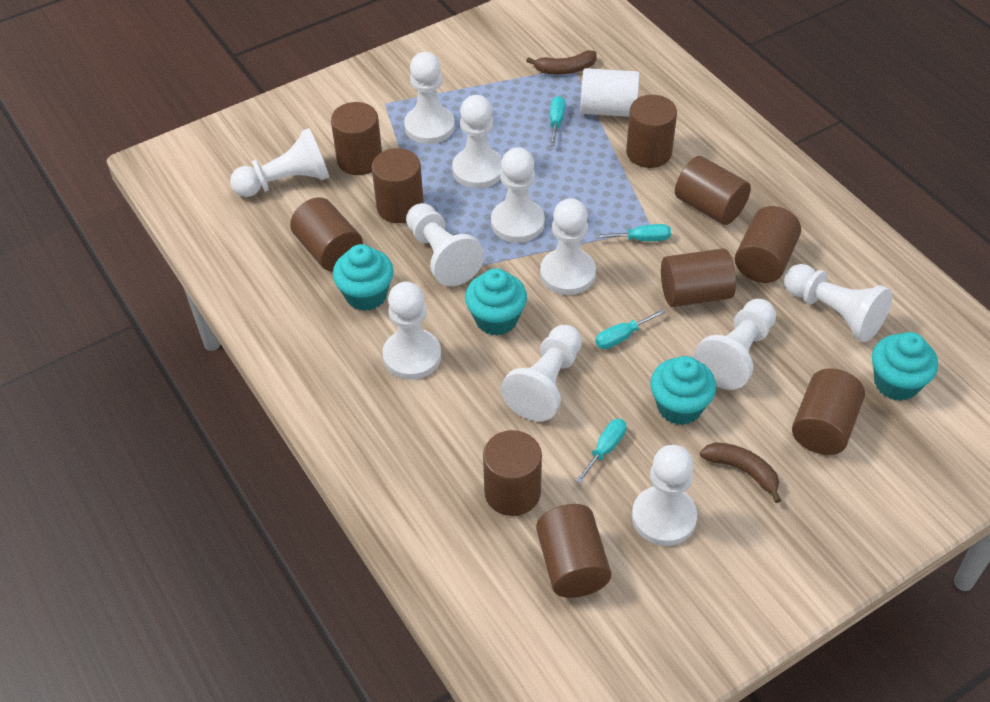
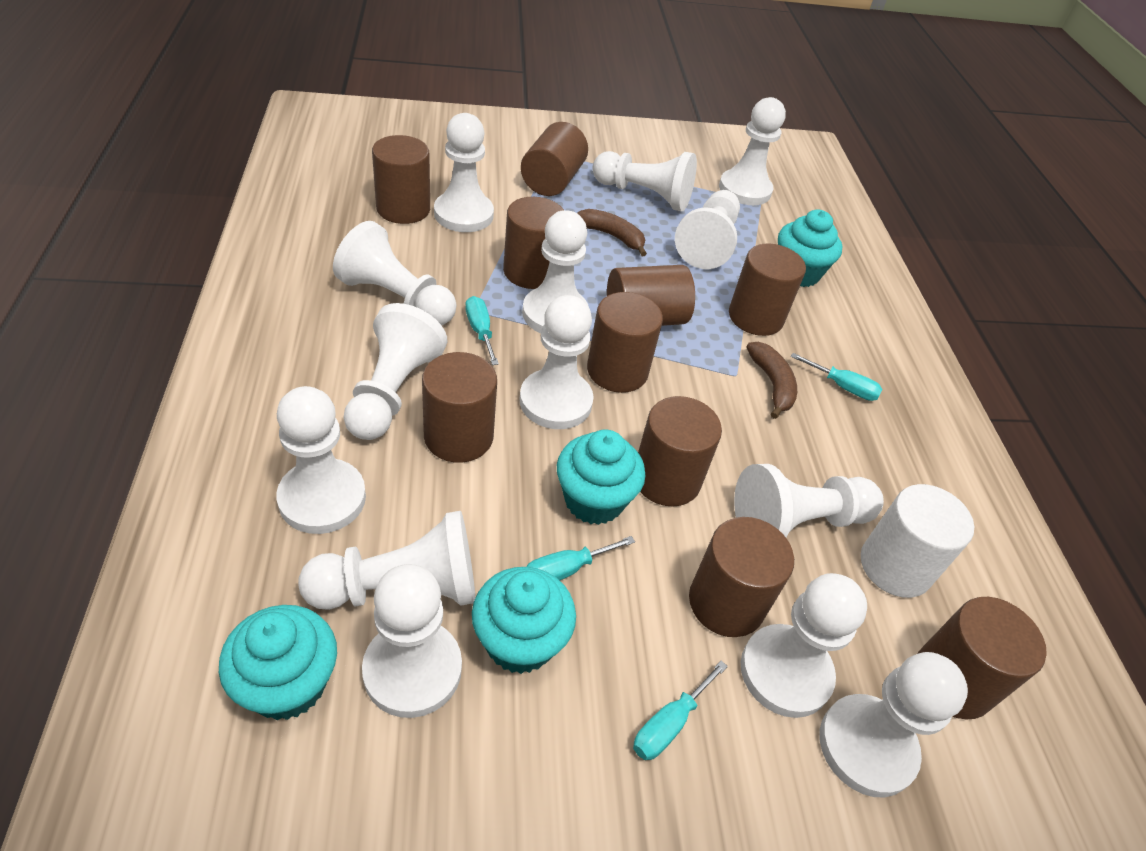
white pawn: [230,128,329,197] [383,281,441,380] [404,52,455,144] [406,203,484,286] [452,95,502,189] [491,147,545,243] [501,325,582,421] [540,198,596,295] [632,445,697,546] [694,299,776,390] [784,264,892,342] = 11 -> [276,386,366,534] [298,511,475,610] [333,221,457,325] [344,303,448,440] [362,564,462,718] [434,113,494,232] [520,295,594,429] [522,210,589,333] [593,151,697,211] [675,190,740,269] [719,97,786,205] [734,464,884,538] [741,573,867,718] [820,652,968,798] = 14

